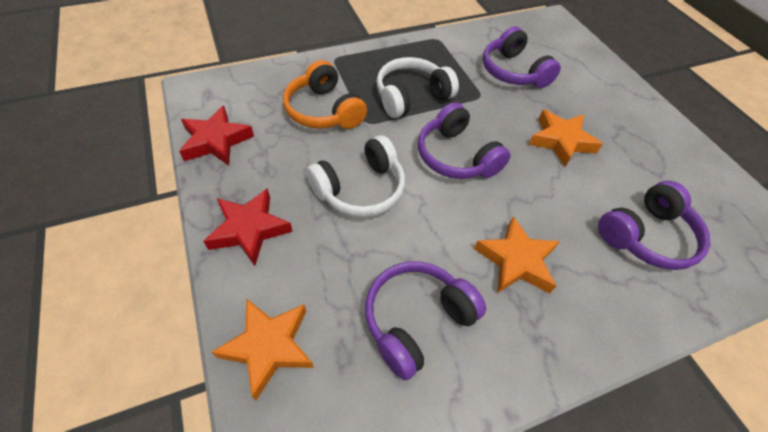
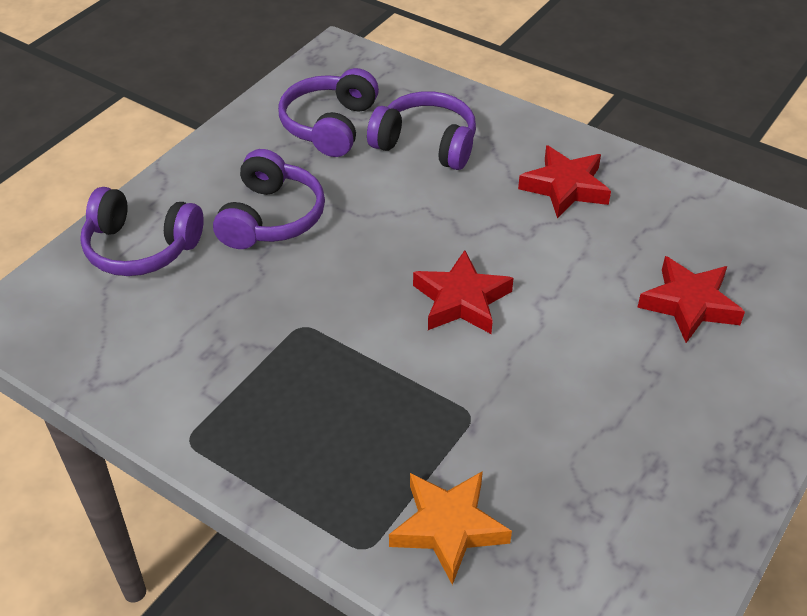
orange headphones: [283,60,367,129] = 1 -> none = 0
orange star: [212,298,314,400] [474,216,560,293] [528,109,603,167] = 3 -> [389,471,512,585] = 1
red star: [179,106,254,165] [203,188,293,266] = 2 -> [413,250,514,334] [518,145,611,219] [637,256,745,343] = 3
white headphones: [307,135,405,217] [376,57,459,118] = 2 -> none = 0

